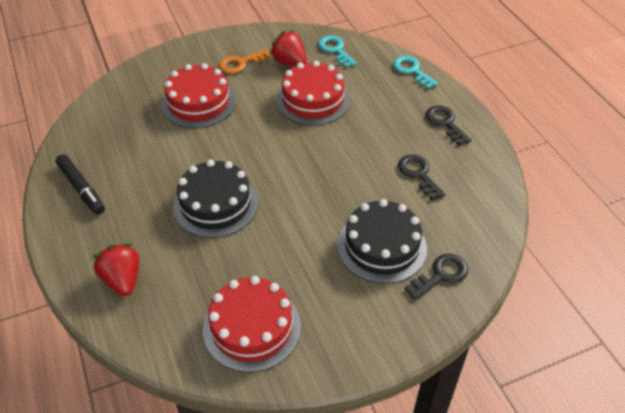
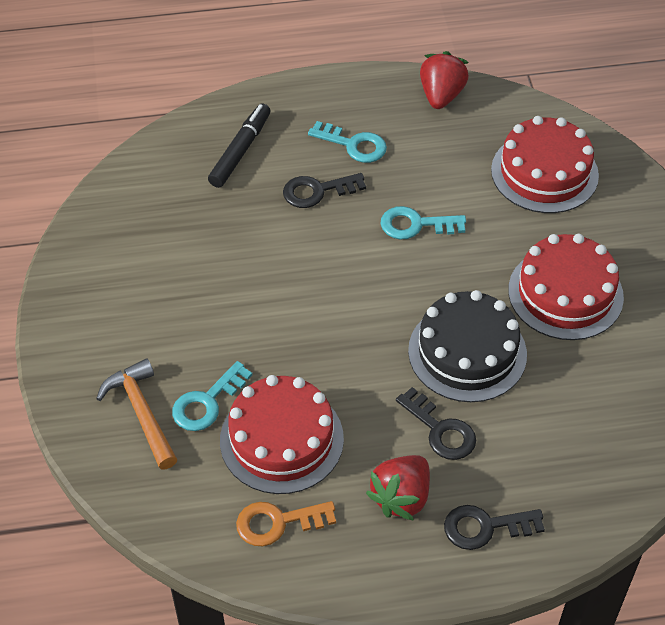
black cake: [173,159,258,238] [337,199,427,284] = 2 -> [408,290,527,402] = 1
orange hammer: none = 0 -> [96,359,178,469] = 1
turquoise key: [318,35,357,68] [393,56,438,89] = 2 -> [172,361,252,431] [308,121,387,163] [380,206,466,239] = 3

